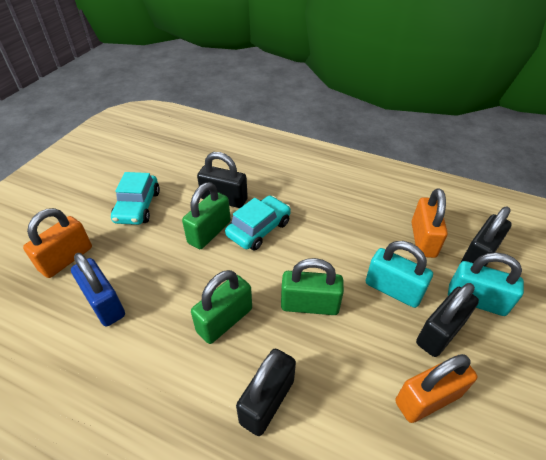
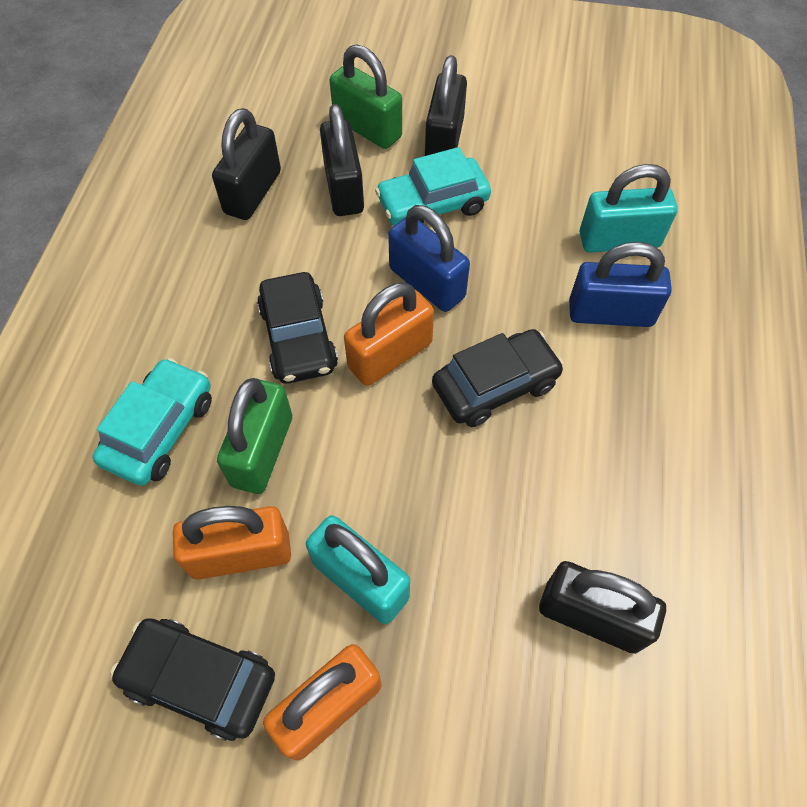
black car: none = 0 -> [110,618,275,741] [257,272,338,384] [432,329,564,427] = 3
blue padlock: [71,253,125,327] = 1 -> [388,205,470,312] [569,242,672,327] = 2
green padlock: [182,182,231,249] [191,270,252,344] [281,258,344,315] = 3 -> [217,378,292,494] [329,44,402,149] = 2

